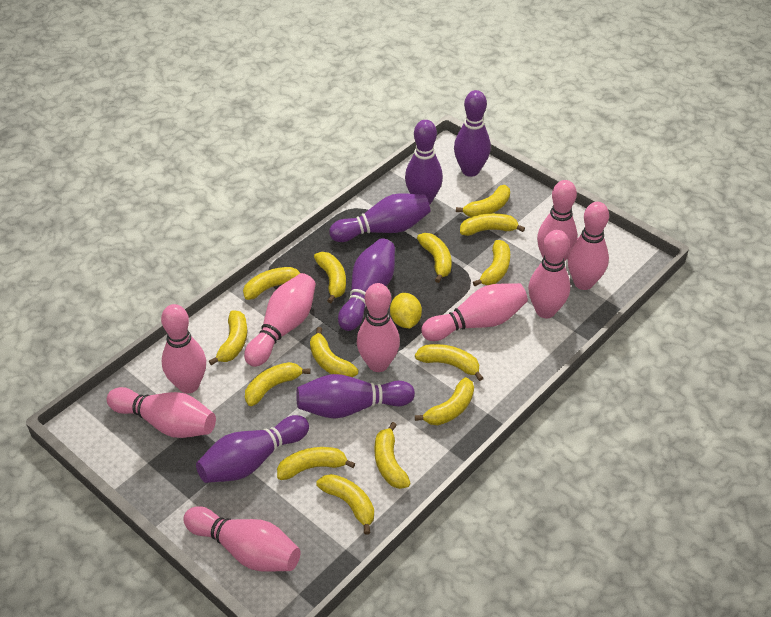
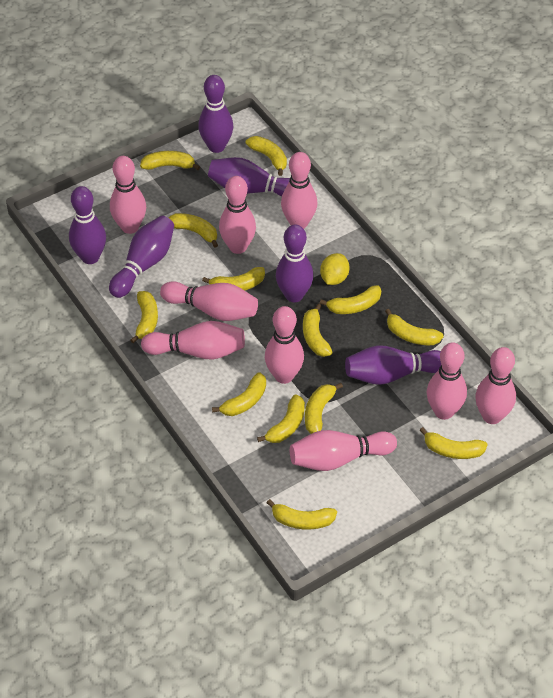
yellow banana: [209,310,247,366] [243,267,300,300] [245,362,311,406] [277,447,355,480] [310,327,358,377] [314,252,346,303] [316,474,374,535] [375,422,411,489] [415,344,483,381] [415,377,474,425] [417,233,452,283] [456,185,510,217] [460,213,525,236] [473,240,510,286] = 14 -> [130,291,158,343] [140,151,200,170] [169,213,218,248] [202,267,265,291] [212,372,266,416] [246,136,287,176] [257,394,305,443] [267,499,337,530] [303,303,333,357] [305,383,343,434] [319,285,381,314] [385,309,444,345] [419,427,488,459] = 13

